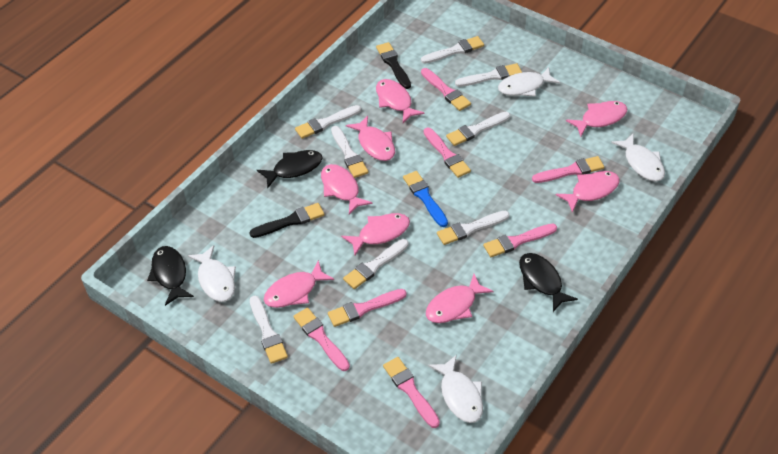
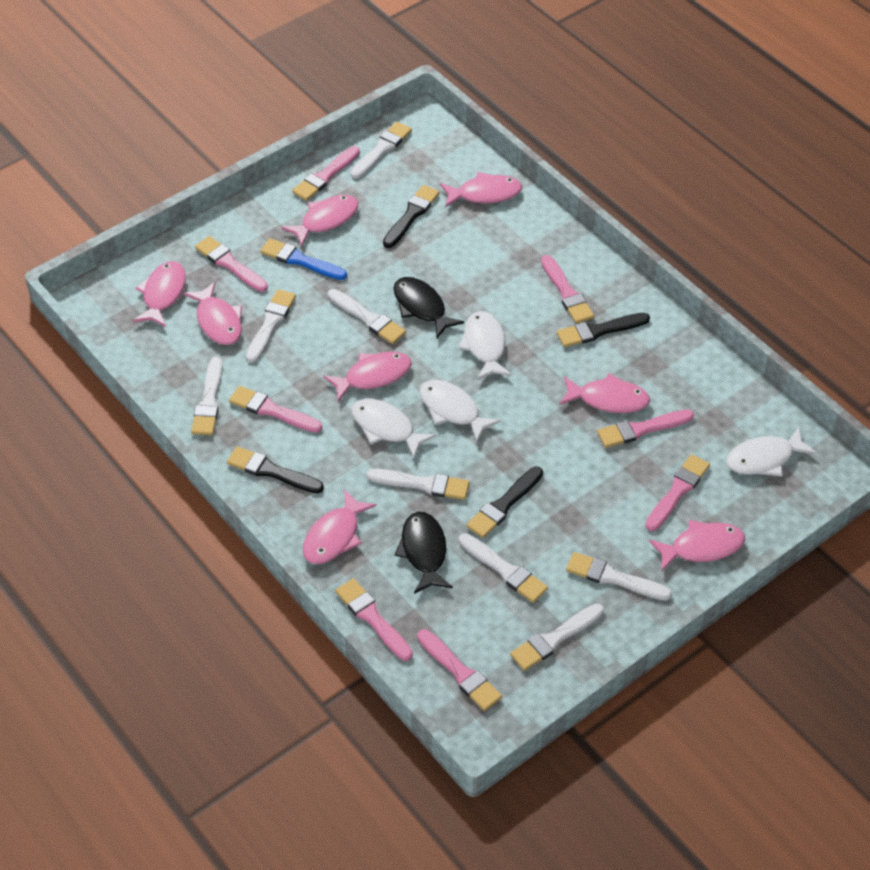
black brush: [249,203,324,238] [376,42,411,89] = 2 -> [227,446,324,493] [383,185,440,248] [466,467,543,538] [557,313,650,347] = 4
black fish: [147,246,194,306] [257,150,323,188] [519,253,578,312] = 3 -> [393,277,464,338] [394,512,453,594] = 2
pink brush: [293,307,350,371] [328,289,407,327] [383,357,440,428] [421,68,471,111] [424,128,471,178] [483,224,557,257] [532,156,604,183] = 7 -> [195,236,268,292] [229,386,322,433] [292,146,360,201] [335,578,413,661] [417,629,502,711] [541,255,594,324] [597,409,694,448] [645,454,710,531] = 8

